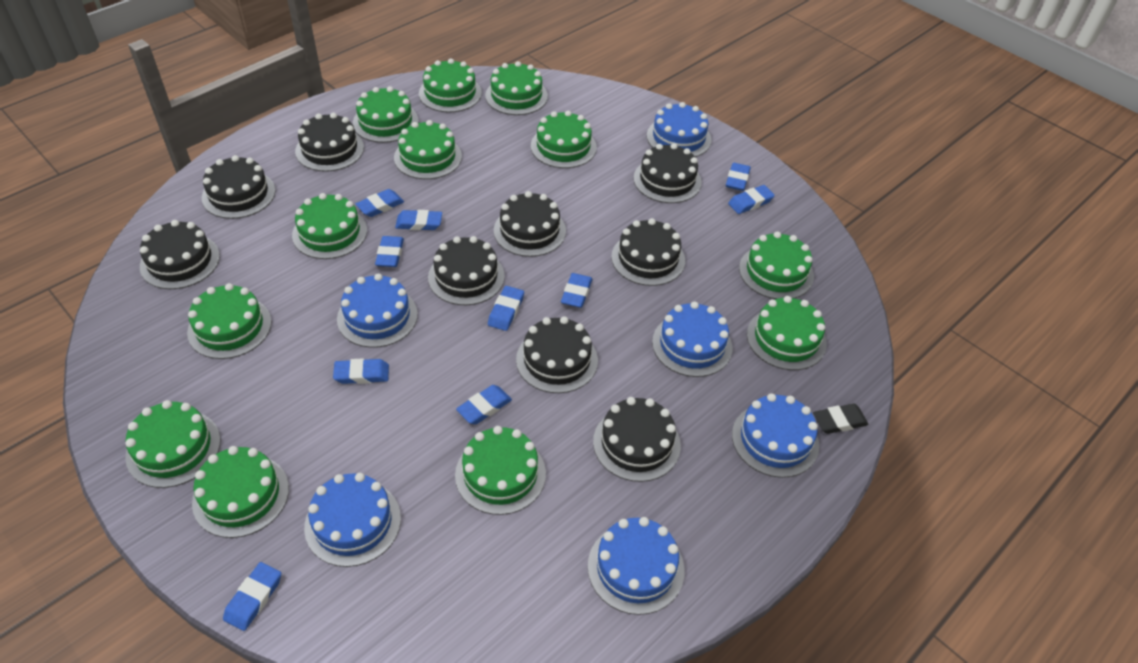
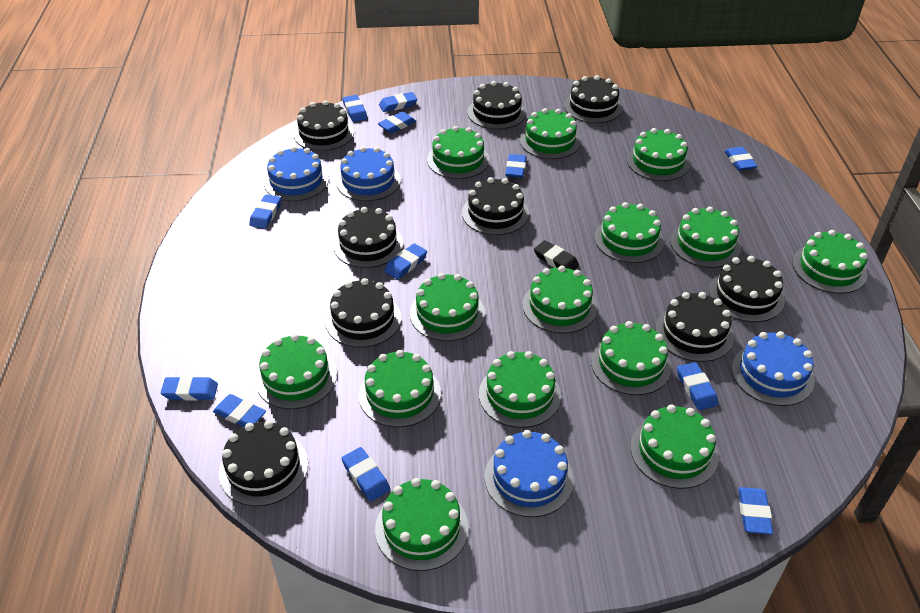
blue cake: [304,473,401,567] [337,273,418,348] [588,517,684,615] [647,102,712,157] [652,301,732,377] [732,393,819,478] = 6 -> [264,146,329,201] [336,147,401,201] [485,430,574,517] [731,331,815,406] = 4
blue eraser: [223,562,281,631] [333,358,389,384] [356,189,404,217] [375,236,404,267] [395,210,442,230] [456,385,512,424] [488,286,524,331] [561,273,593,308] [726,163,751,191] [728,185,775,214] = 10 -> [160,376,218,401] [213,394,266,427] [249,194,281,229] [341,447,390,501] [343,95,367,122] [378,112,416,133] [379,92,417,112] [384,243,427,280] [505,154,526,178] [677,362,718,410] [724,147,757,171] [738,487,773,535] = 12
green cake: [125,400,221,488] [187,283,272,359] [192,446,289,538] [292,193,367,259] [353,86,419,143] [394,120,462,179] [419,59,482,112] [455,426,546,515] [485,61,548,115] [531,111,597,168] [739,231,814,299] [747,296,827,370] = 12 -> [255,334,337,409] [359,350,441,427] [375,478,469,571] [410,273,485,341] [427,126,489,179] [479,351,561,428] [520,108,581,159] [522,266,598,333] [591,321,672,395] [594,202,664,263] [627,128,690,181] [630,404,719,489] [670,207,741,268] [793,230,868,294] = 14

